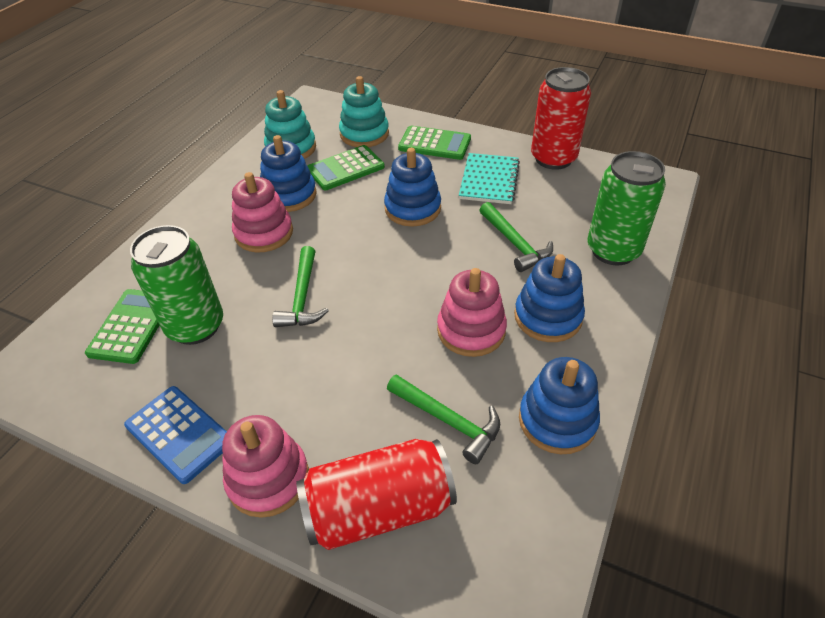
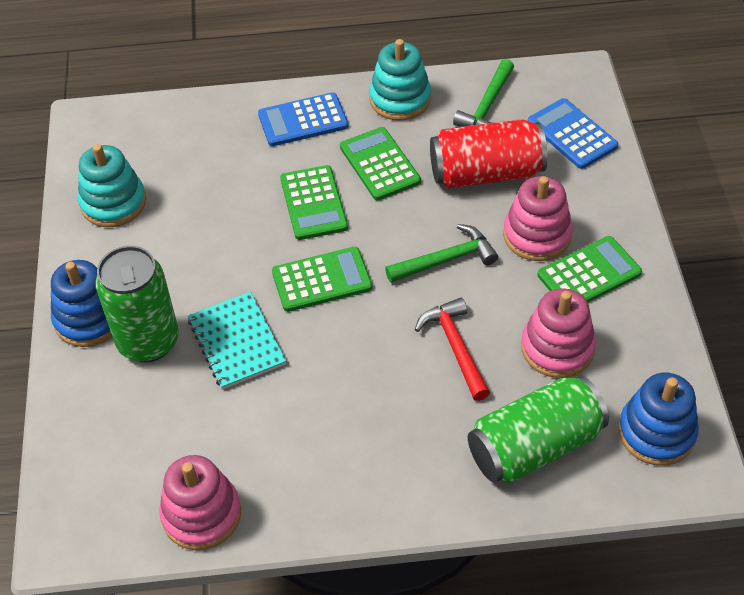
blue calculator: [124,386,227,484] = 1 -> [258,92,348,146] [528,98,618,169] = 2
blue stacking toy: [260,135,317,212] [384,148,441,226] [514,254,585,342] [519,357,600,454] = 4 -> [51,260,112,347] [618,373,699,466] = 2
green calculator: [85,289,159,364] [308,145,385,190] [398,126,471,160] = 3 -> [272,247,372,312] [280,165,348,240] [340,127,421,200] [537,236,642,302] = 4
green hammer: [272,246,329,327] [387,374,500,464] [479,202,553,272] = 3 -> [385,224,498,283] [453,59,514,127] = 2
red can: [296,439,457,550] [531,67,591,170] = 2 -> [430,119,547,188] = 1
red hammer: none = 0 -> [415,298,490,401] = 1

